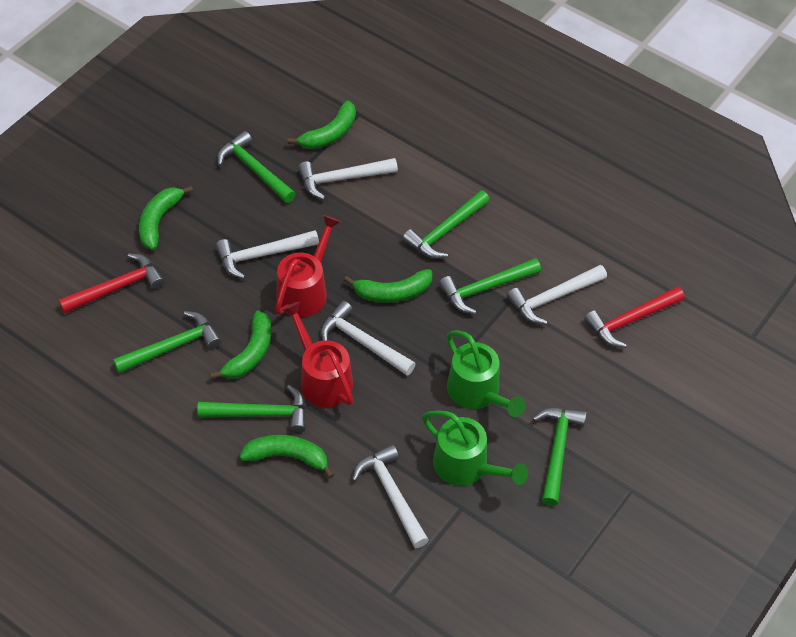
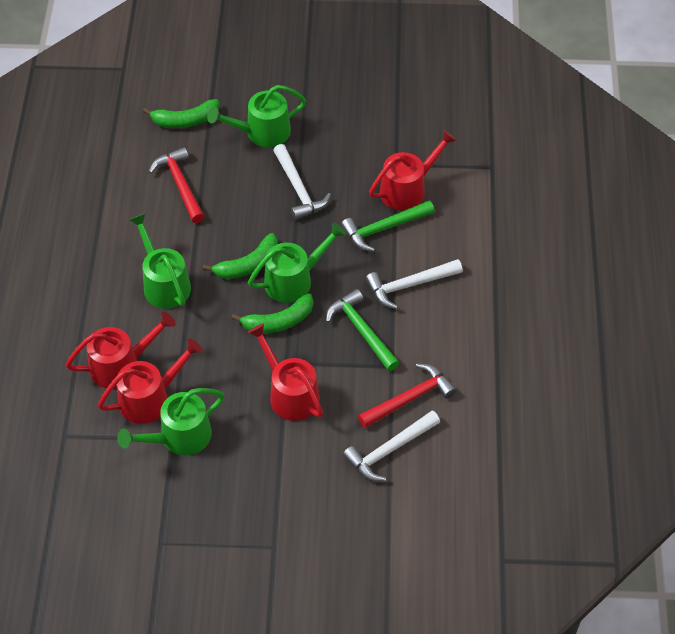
green banana: [139,186,193,250] [210,310,271,379] [239,435,334,478] [287,100,356,149] [344,269,432,303] = 5 -> [143,99,219,128] [203,233,278,279] [231,293,313,333] = 3
green hammer: [113,311,221,374] [197,385,306,433] [217,131,296,203] [402,190,490,259] [439,258,541,314] [533,408,587,506] = 6 -> [326,289,399,371] [341,201,435,252] = 2
green watering can: [422,411,528,486] [447,330,526,417] = 2 -> [117,388,224,455] [129,213,191,309] [207,85,306,147] [248,222,346,303] = 4
red watering can: [275,215,341,317] [282,301,353,407] = 2 -> [66,312,176,389] [98,338,203,424] [248,323,323,421] [369,130,457,210] = 4
white hammer: [216,230,319,279] [298,158,398,200] [320,301,416,376] [352,444,429,548] [507,265,607,325] = 5 -> [273,144,331,220] [343,411,440,481] [365,259,463,309] = 3

